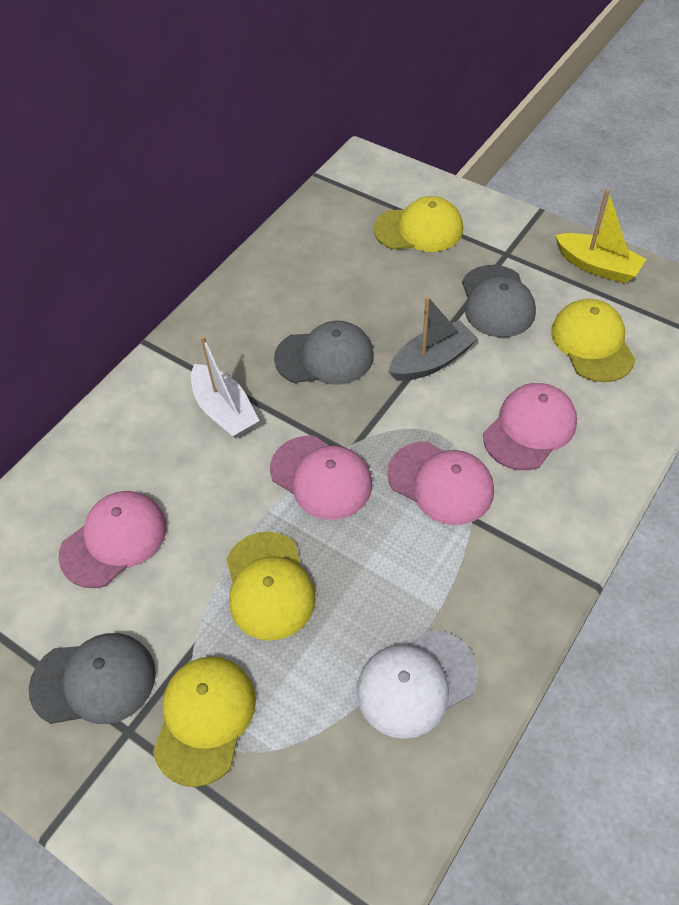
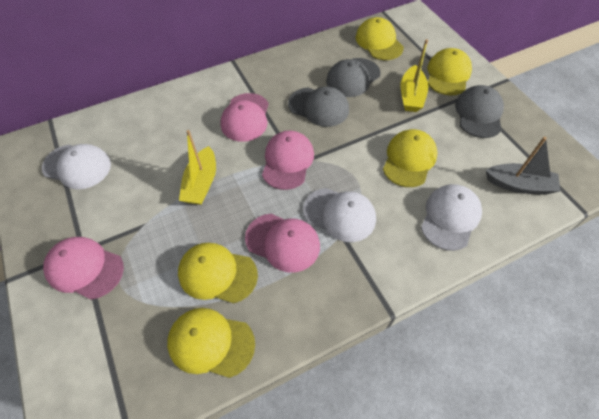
white boat: [191,336,260,439] = 1 -> none = 0
white cap: [357,630,478,739] = 1 -> [42,144,111,189] [303,188,376,242] [421,184,482,251] = 3
yellow boat: [555,189,646,283] = 1 -> [179,130,216,205] [400,39,429,112] = 2
yellow cap: [153,657,256,787] [227,531,316,641] [374,196,463,252] [551,299,636,382] = 4 -> [167,308,255,378] [178,243,258,303] [355,17,404,60] [383,129,438,187] [428,48,472,96] = 5

